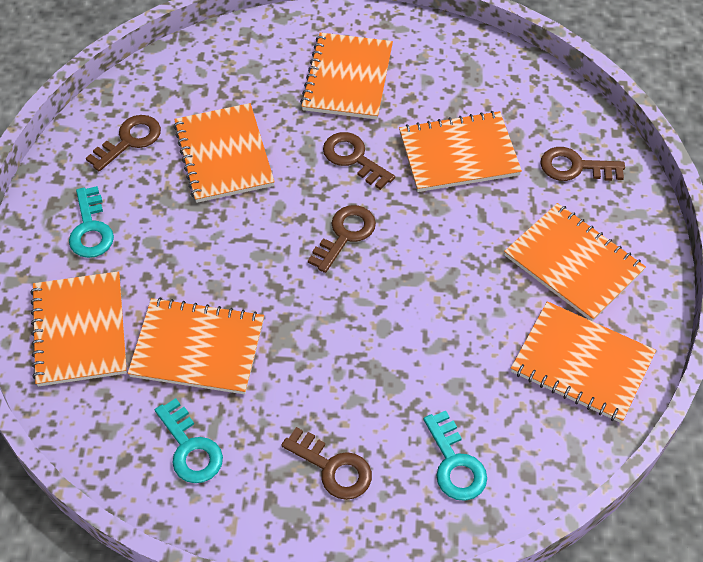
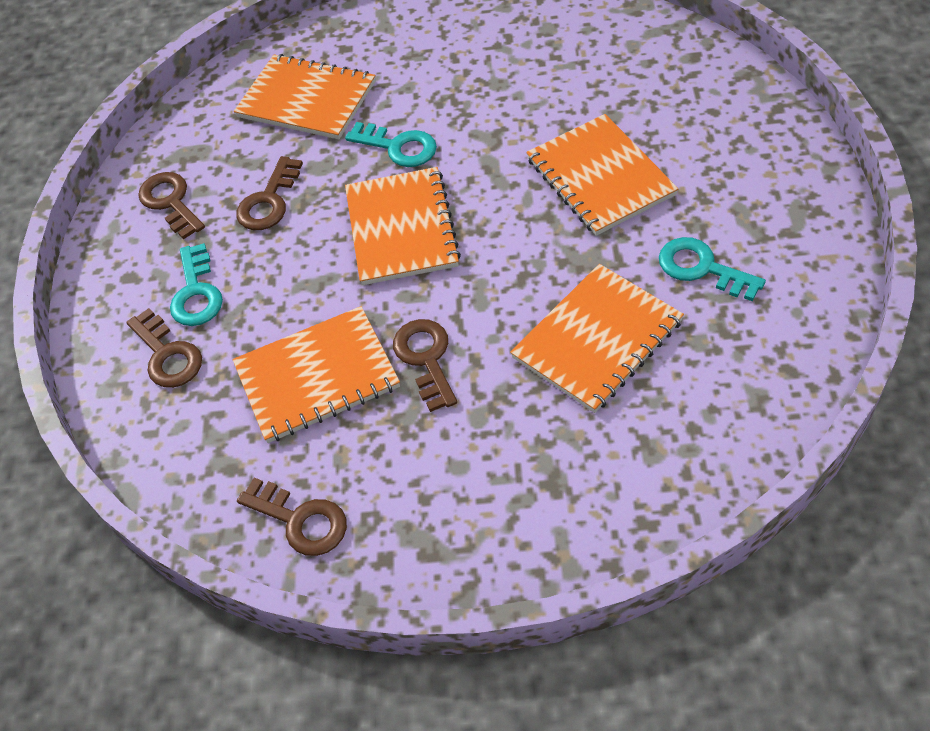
orange notebook: [30,271,127,387] [128,297,264,394] [173,103,275,203] [300,32,393,120] [399,111,522,192] [504,203,646,321] [511,301,656,423] = 7 -> [233,306,400,443] [234,54,376,139] [345,167,461,285] [510,264,684,413] [526,114,678,236] = 5

